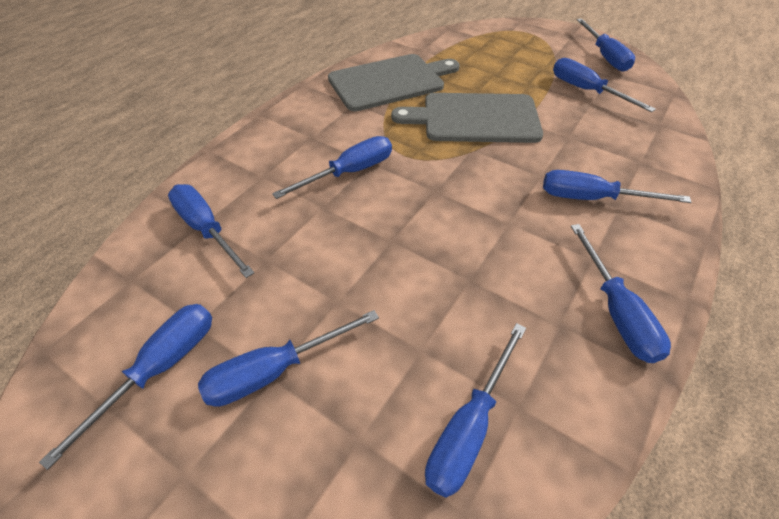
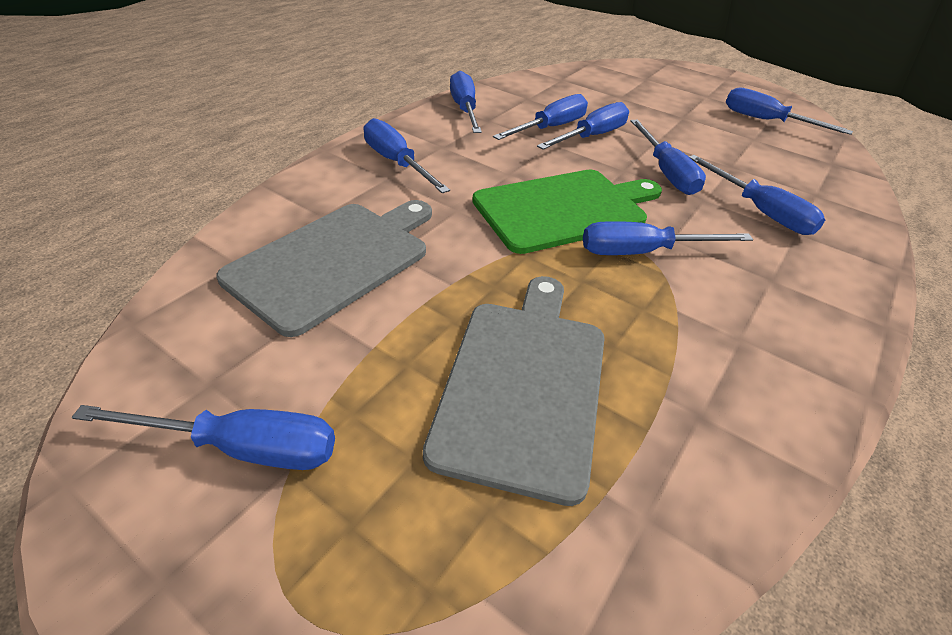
green cutting board: none = 0 -> [472,170,662,254] = 1

